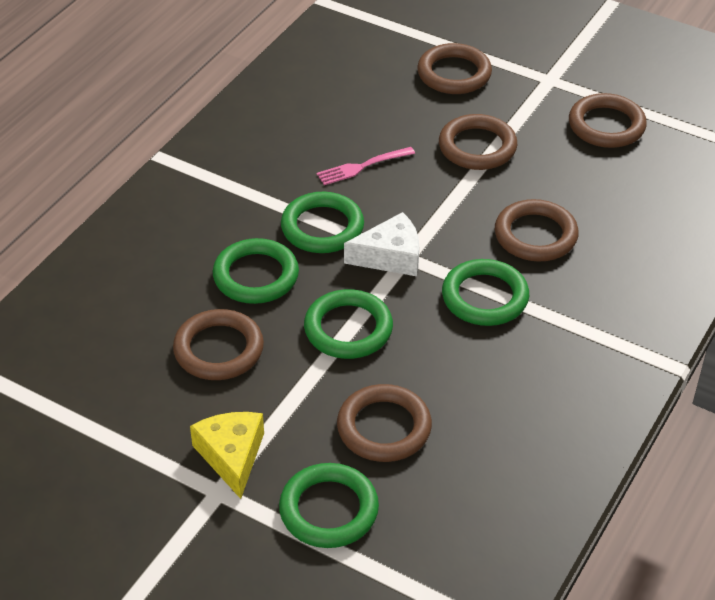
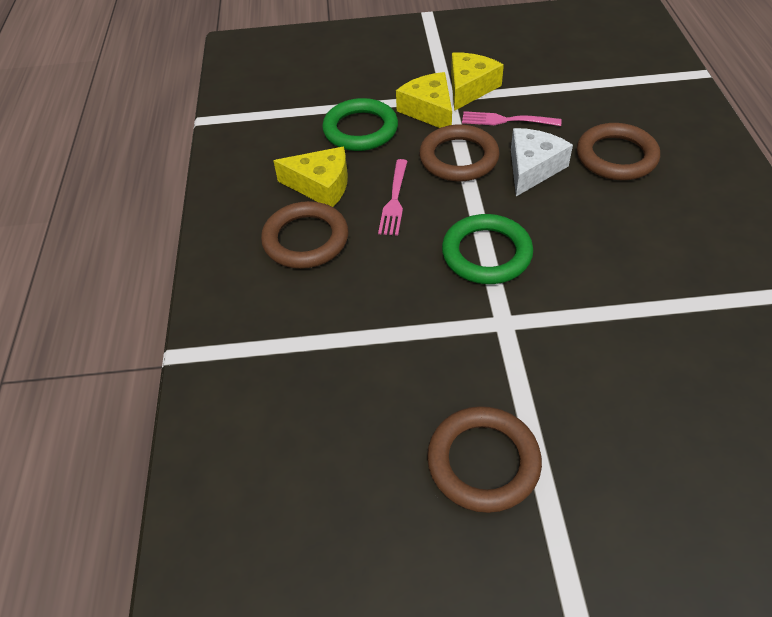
brown ring: [173,309,264,380] [337,384,432,462] [417,43,492,94] [439,114,517,170] [495,199,579,262] [569,93,647,148] = 6 -> [261,201,348,269] [419,125,500,181] [427,406,542,513] [577,123,660,180] = 4
green ring: [213,238,299,304] [279,463,379,548] [281,192,364,253] [304,289,393,359] [442,259,529,326] = 5 -> [322,98,398,151] [442,214,533,284] = 2
pink fork: [317,147,415,185] = 1 -> [378,159,407,236] [462,111,562,126] = 2
yellow cheese: [190,412,264,499] = 1 -> [273,147,348,207] [396,72,452,128] [451,52,504,111] = 3

